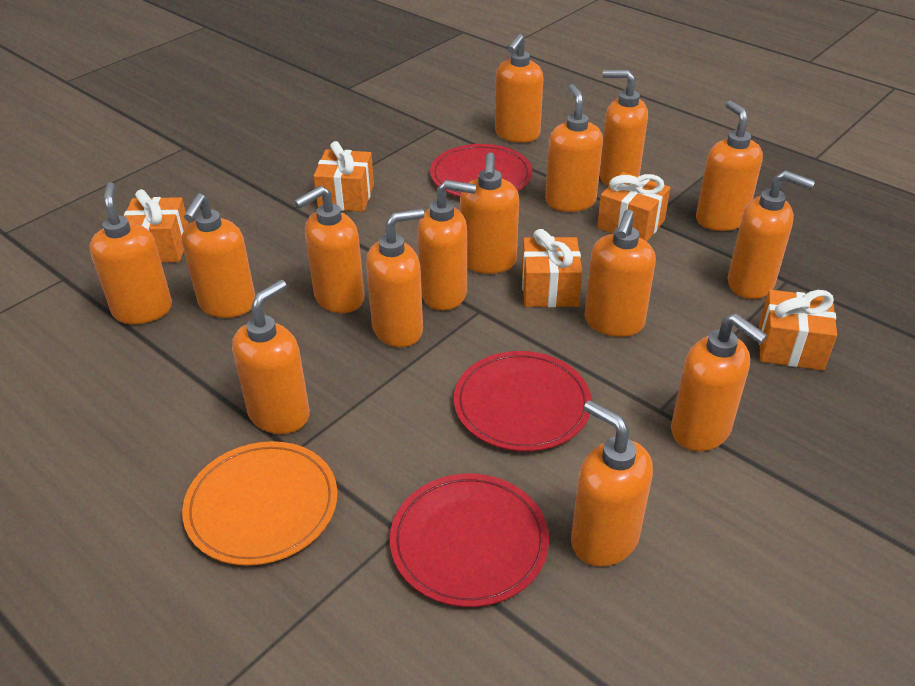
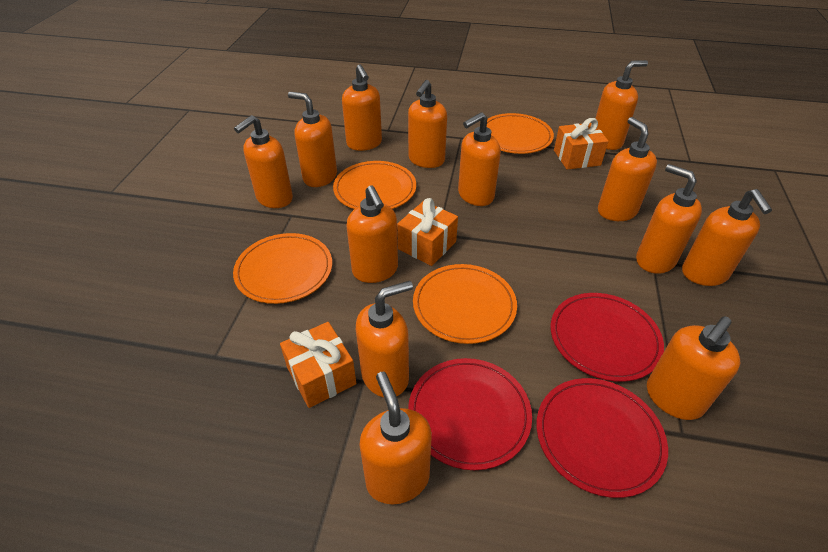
orange gift: [124,189,189,262] [314,141,374,212] [522,229,582,307] [597,172,670,242] [759,290,837,370] = 5 -> [280,322,356,408] [397,198,458,266] [554,118,609,170] = 3
orange plate: [182,441,337,566] = 1 -> [233,233,332,304] [333,161,416,209] [413,264,517,344] [487,113,554,154] = 4
orange soap dispenser: [89,182,172,324] [182,193,255,318] [232,280,310,434] [294,186,365,313] [366,209,424,347] [418,180,476,311] [460,153,519,274] [495,34,543,143] [545,84,603,212] [571,400,653,567] [584,210,656,337] [599,70,648,186] [671,313,767,451] [696,100,763,231] [728,170,815,299] = 15 -> [234,115,293,208] [288,92,337,187] [342,64,382,151] [346,185,398,283] [356,281,413,397] [359,372,432,504] [408,80,447,168] [458,112,501,206] [595,60,648,150] [598,117,657,221] [636,164,702,274] [647,316,740,420] [682,189,772,286] = 13

